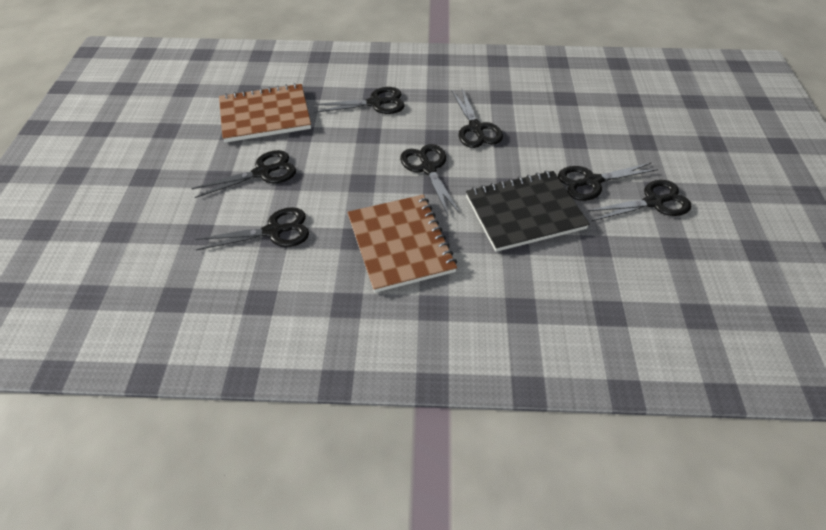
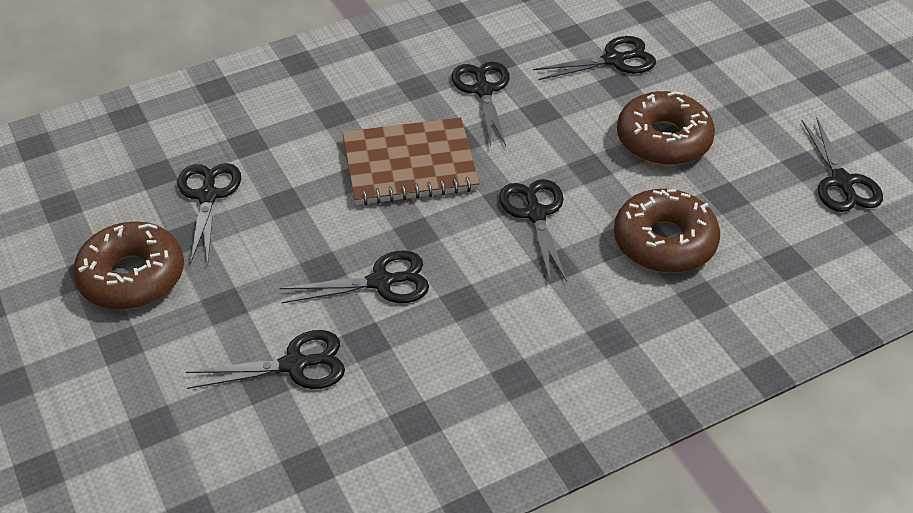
black notebook: [466,171,590,252] = 1 -> none = 0
brown donut: none = 0 -> [73,221,184,310] [614,189,720,273] [617,91,715,166] = 3
brown notebook: [219,83,311,143] [347,195,457,293] = 2 -> [342,117,480,205] = 1

